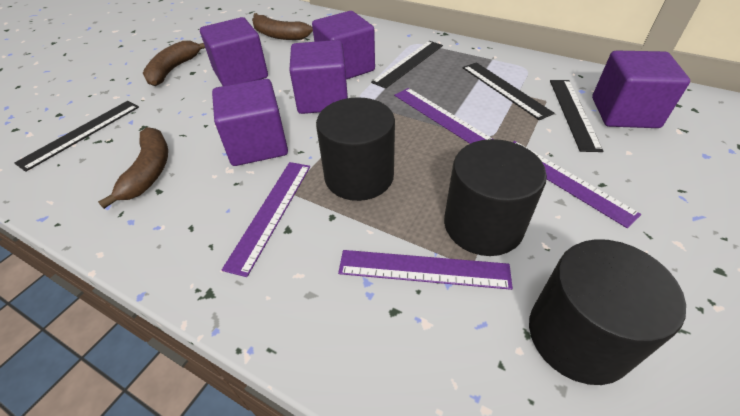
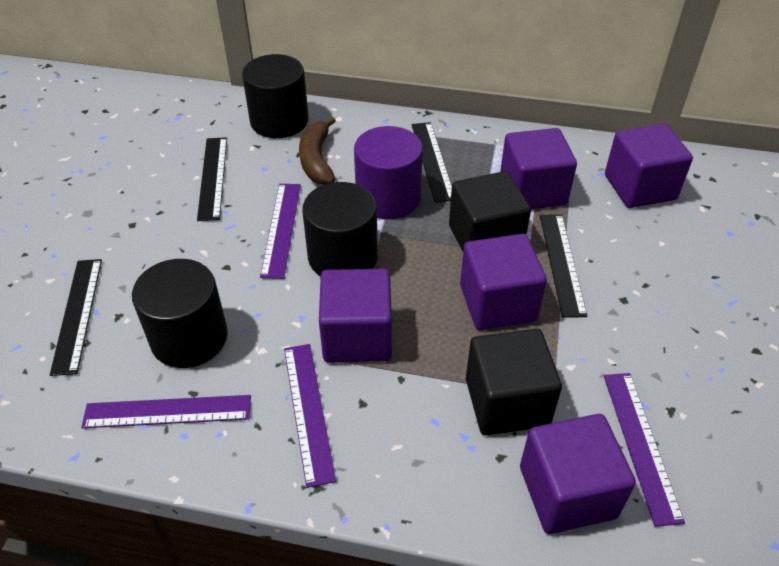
black cube: none = 0 -> [449,171,531,251] [466,329,562,435] = 2
brown banana: [98,127,168,209] [143,41,205,86] [252,13,313,40] = 3 -> [299,117,336,185] = 1
purple cylinder: none = 0 -> [354,126,423,219] = 1

